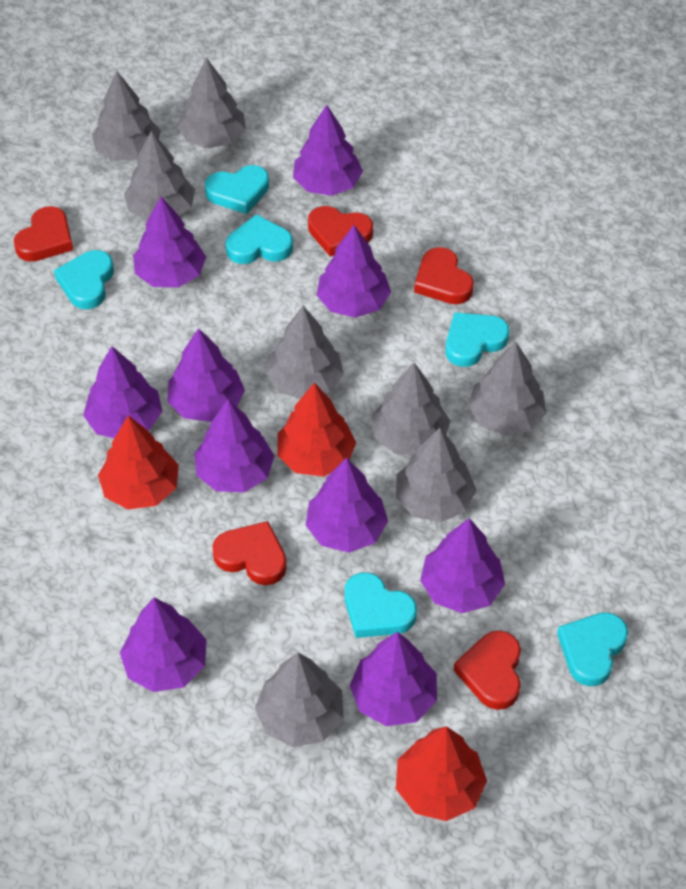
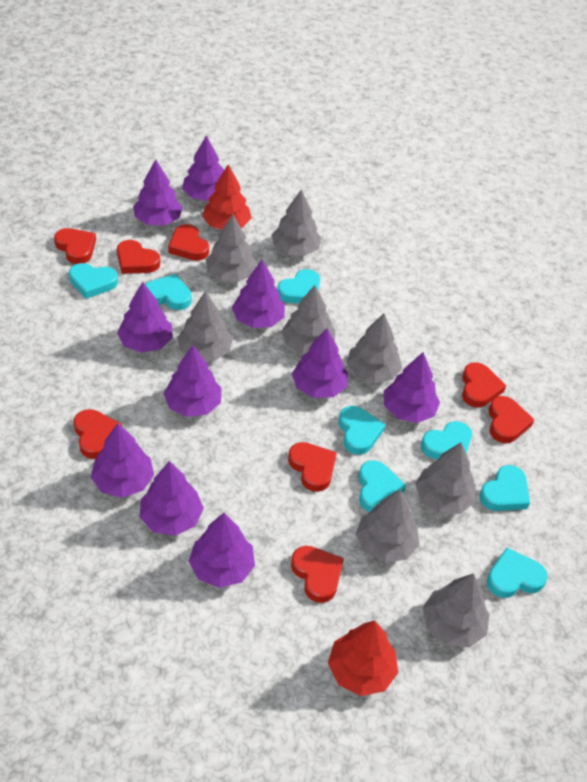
red heart: [14,206,73,262] [212,521,287,585] [308,206,373,257] [414,247,474,304] [453,631,521,710] = 5 -> [54,228,96,264] [74,409,122,459] [117,240,160,274] [168,224,209,261] [288,442,337,492] [291,546,344,603] [462,362,506,408] [489,396,535,443] = 8
red tree: [98,415,179,509] [277,383,356,477] [396,726,487,821] = 3 -> [202,164,252,229] [328,620,398,696] = 2
turquoise heart: [54,250,114,309] [205,165,269,214] [225,214,293,264] [345,572,417,638] [445,312,510,367] [557,612,628,686] = 6 -> [69,263,118,299] [145,274,192,310] [277,269,320,303] [339,406,386,455] [358,460,406,512] [421,421,472,459] [480,465,530,511] [487,548,548,598] = 8

